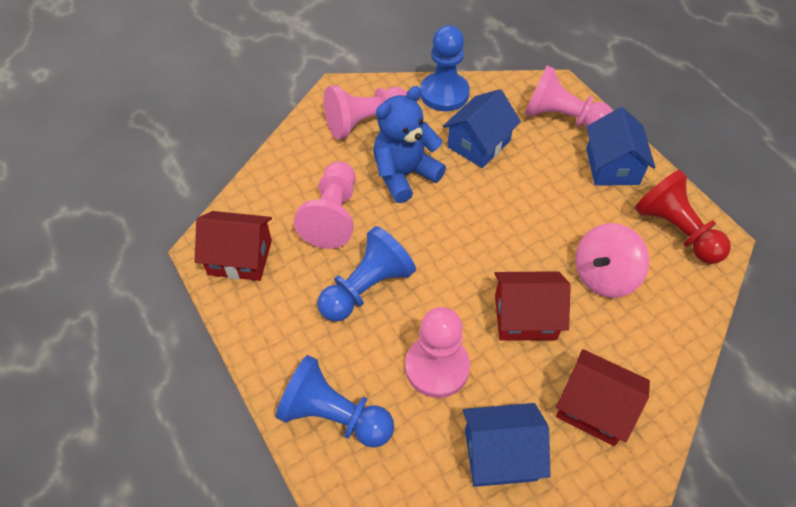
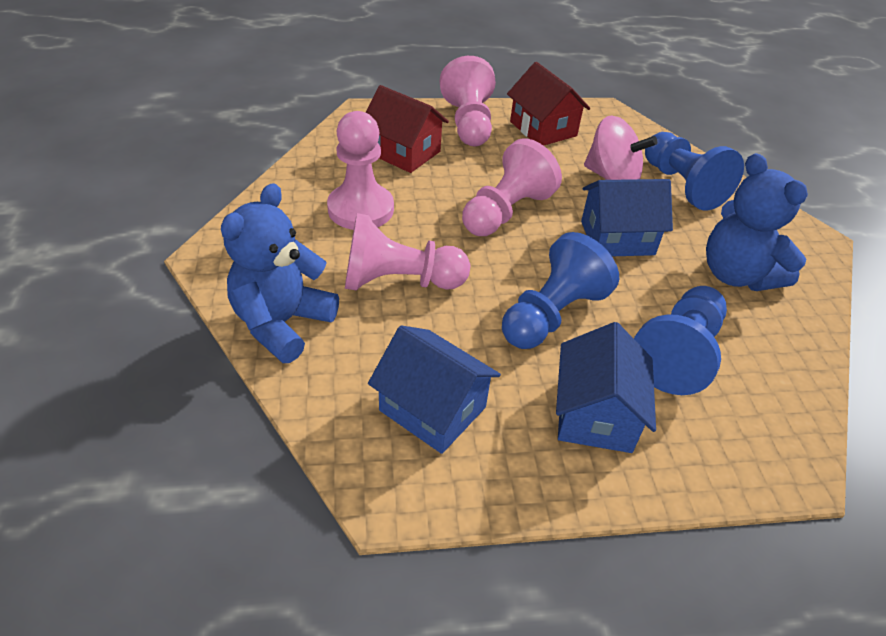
blue teddy bear: [373,86,446,203] = 1 -> [221,183,339,363] [706,153,808,291] = 2
red house: [195,211,272,281] [494,271,571,341] [556,349,650,446] = 3 -> [365,85,449,173] [507,62,590,146] = 2
red pawn: [635,170,731,264] = 1 -> none = 0

